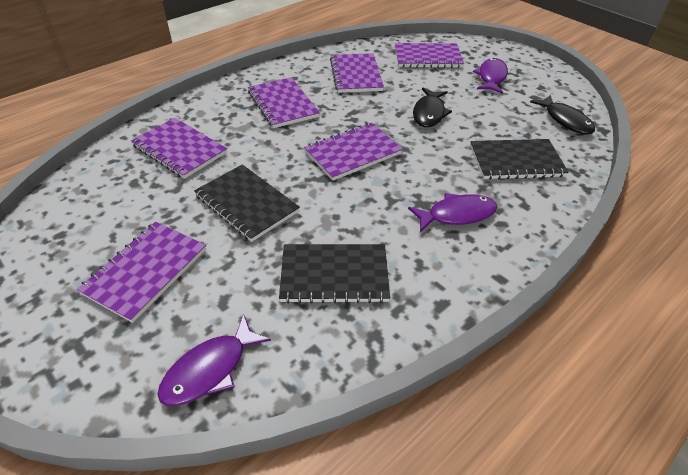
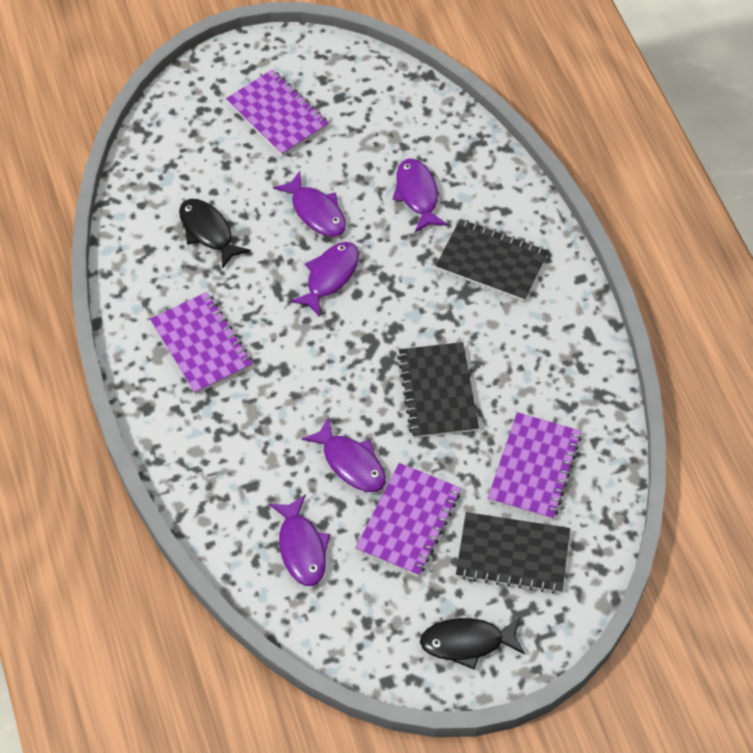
purple fish: [157,314,271,406] [408,193,497,232] [473,58,508,94] = 3 -> [269,494,330,586] [273,171,346,237] [290,242,359,317] [301,416,386,492] [392,159,448,233] = 5
purple notebook: [77,222,206,323] [131,118,227,179] [248,77,320,128] [304,123,403,181] [330,53,384,93] [395,43,464,68] = 6 -> [150,292,253,395] [226,69,329,156] [356,463,461,577] [488,412,582,520] = 4

